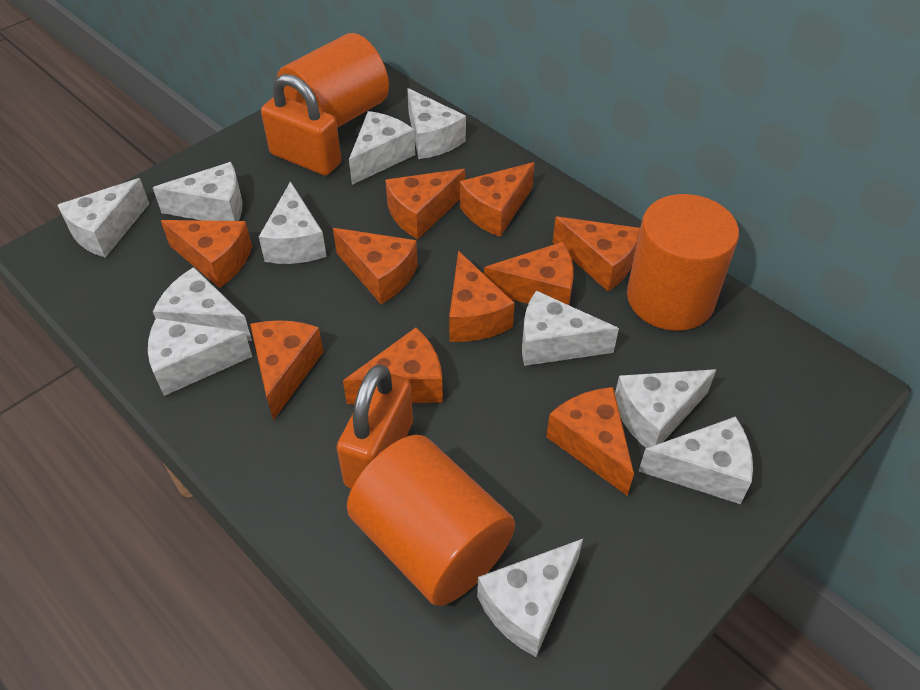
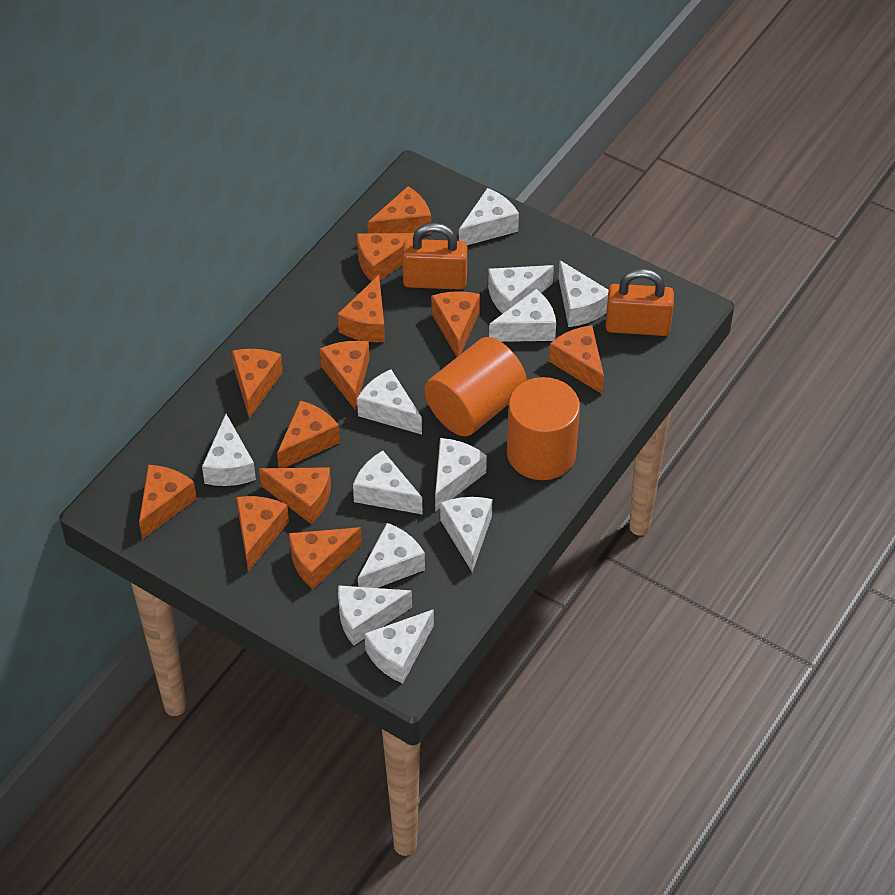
orange cheese: [161,220,252,288] [250,320,324,421] [333,228,418,304] [343,327,443,404] [385,169,465,239] [449,251,515,342] [460,162,535,237] [484,242,574,305] [546,387,634,496] [553,217,640,291] = 10 -> [139,465,197,539] [232,349,283,419] [236,496,289,572] [259,467,331,524] [277,401,340,468] [289,527,362,589] [320,341,369,411] [337,275,385,342] [357,233,414,282] [367,186,431,234] [431,291,480,357] [549,325,604,394] = 12
orange cylinder: [277,33,389,128] [347,435,515,606] [627,194,739,331] = 3 -> [424,337,527,437] [507,377,580,480] = 2
white cheese: [58,178,149,258] [148,318,252,396] [153,162,242,221] [153,267,252,341] [259,181,327,264] [349,111,415,185] [407,88,466,159] [477,539,583,657] [522,291,619,366] [615,369,716,448] [639,416,753,504] = 11 -> [202,414,256,486] [338,585,412,646] [353,451,422,514] [357,370,422,434] [358,523,425,588] [364,609,434,684] [435,438,487,511] [440,497,493,572] [459,188,519,245] [488,265,554,314] [489,289,556,342] [559,260,608,327] = 12

